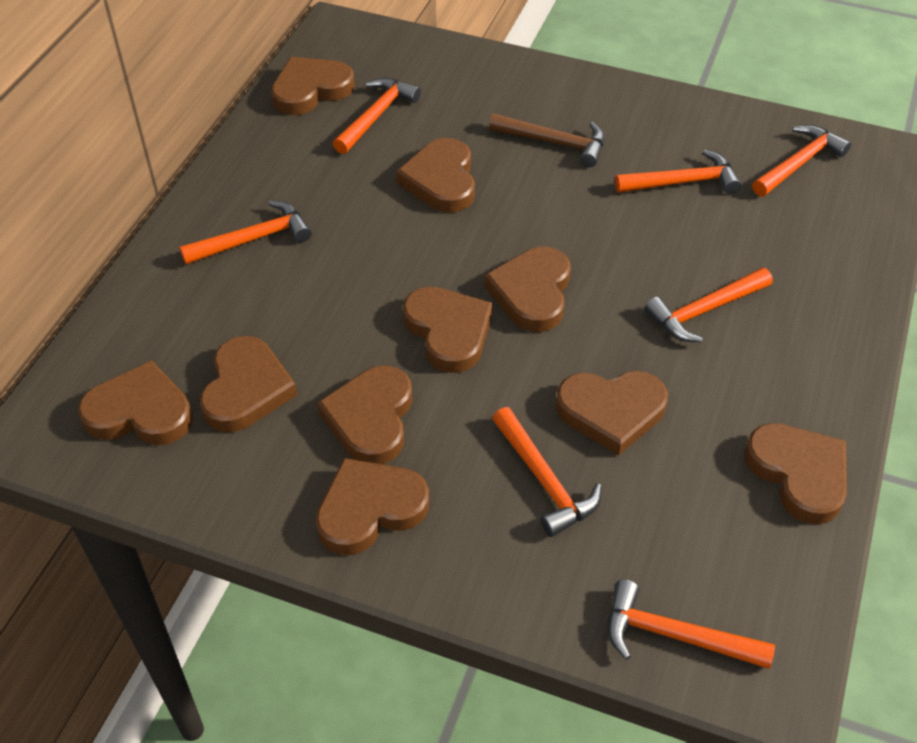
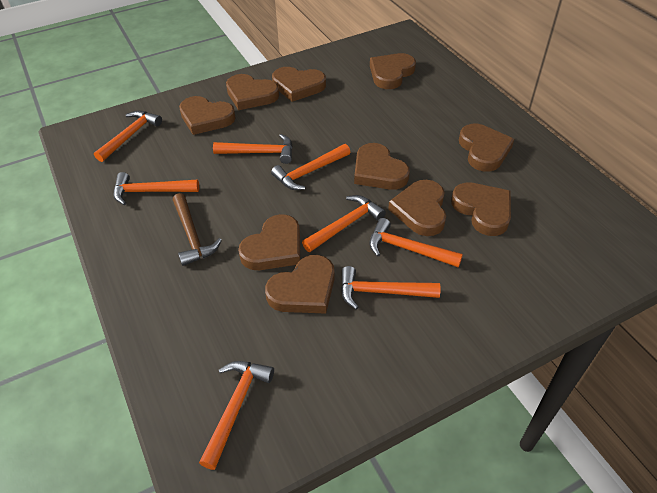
orange hammer: [179,200,312,265] [333,78,421,154] [492,407,602,537] [608,580,775,669] [615,149,741,194] [645,267,773,342] [752,125,851,197] = 7 -> [94,110,162,162] [114,172,199,205] [199,361,274,470] [213,134,293,164] [271,144,350,190] [302,195,386,252] [341,266,441,310] [369,218,463,267] = 8

